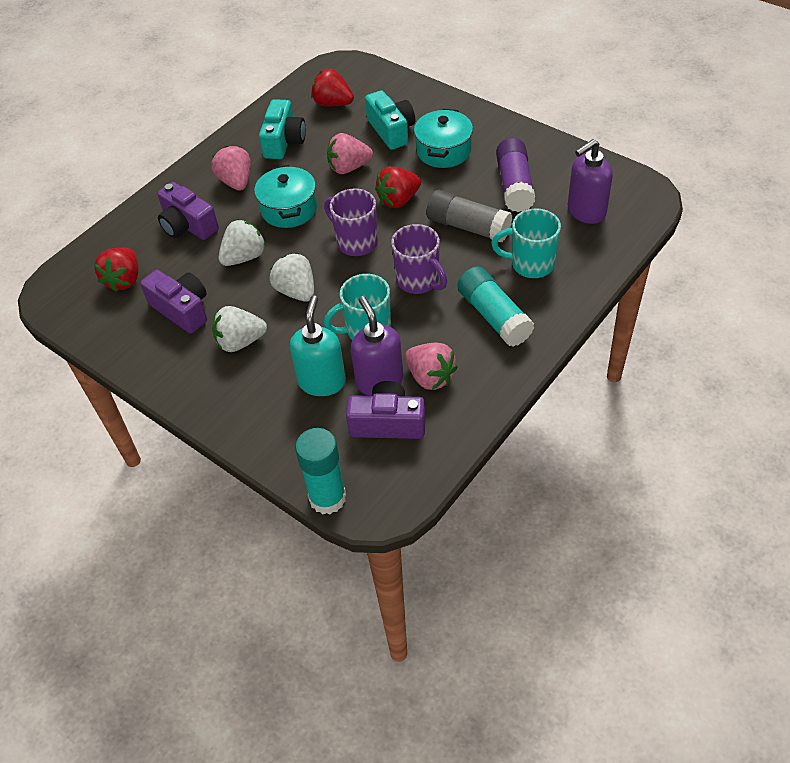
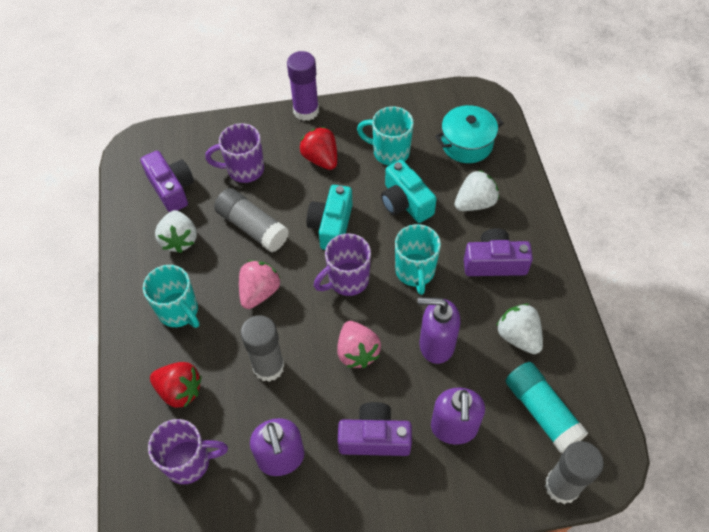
grey glue stick: [426,190,512,242] = 1 -> [214,188,289,252] [241,315,285,382] [545,441,604,504] = 3
pink strawberry: [211,146,251,191] [327,133,373,174] [405,343,458,390] = 3 -> [239,260,280,309] [337,321,381,368] = 2
purple mug: [324,188,378,256] [391,224,447,294] = 2 -> [148,419,228,484] [205,123,264,183] [314,233,371,296] = 3
purple soap dispenser: [351,296,403,396] [568,139,613,224] = 2 -> [250,418,304,476] [418,297,460,364] [431,388,485,445] = 3
red strawberry: [94,248,138,291] [311,69,354,106] [375,166,421,208] = 3 -> [150,362,202,408] [300,127,337,170] = 2
turquoise glue stick: [295,428,346,514] [457,267,534,347] = 2 -> [505,362,588,453] = 1
turquoise mug: [324,274,391,340] [491,208,561,278] = 2 -> [143,265,200,328] [357,106,414,165] [395,224,441,295] = 3
turquoise pot: [254,165,317,228] [414,109,473,168] = 2 -> [435,105,503,163] = 1
turquoise soap dispenser: [290,295,346,396] = 1 -> none = 0

